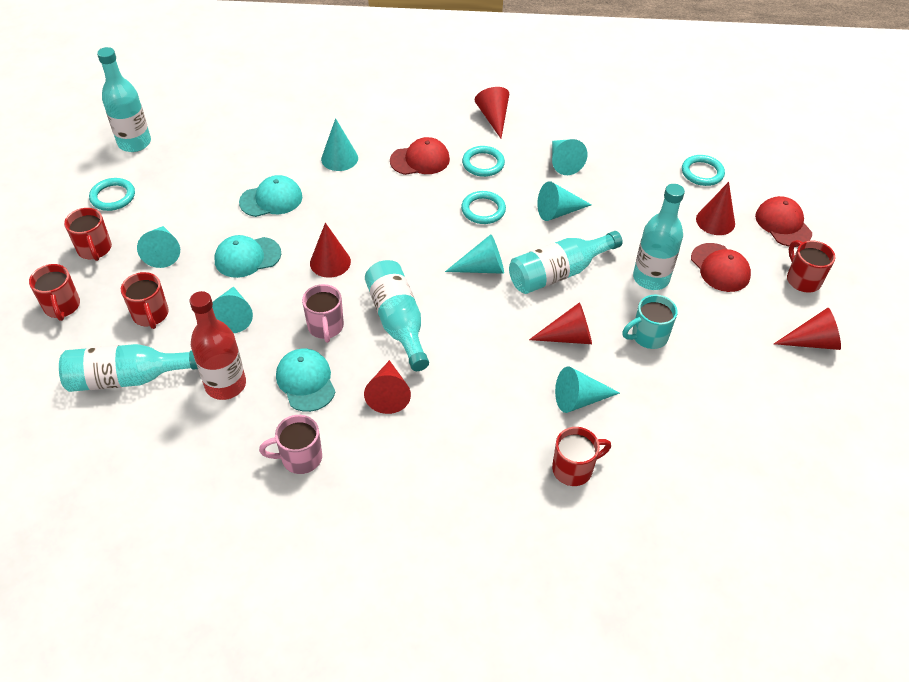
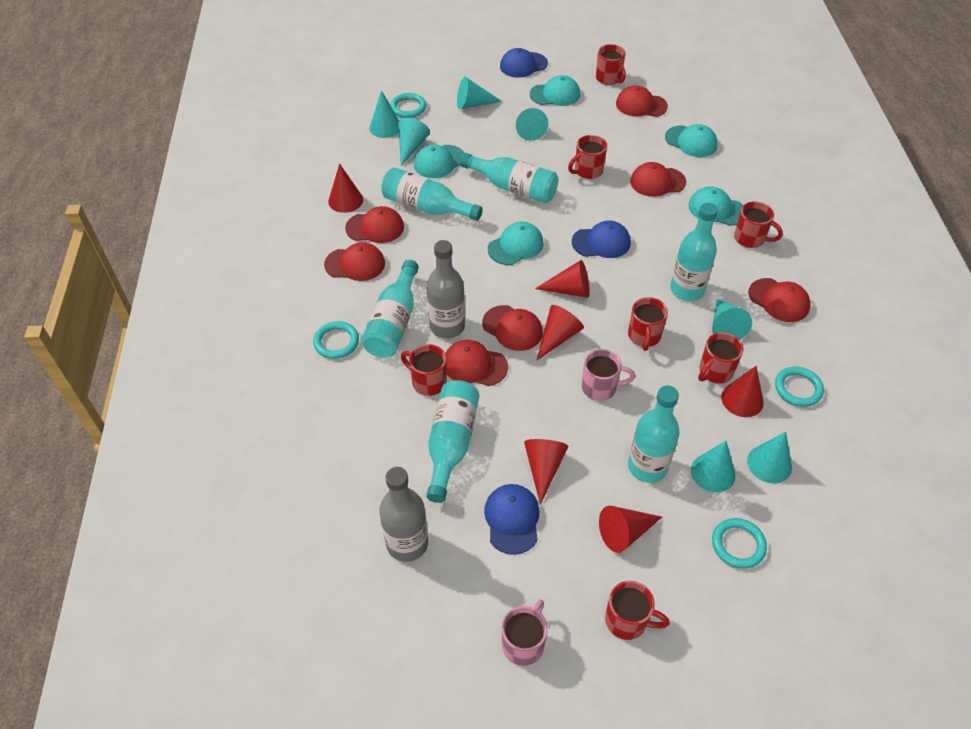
blue cap: none = 0 -> [484,484,540,555] [500,48,548,78] [572,221,631,258] = 3
grey bottle: none = 0 -> [379,467,428,562] [426,240,465,339] = 2
red bottle: [189,291,246,400] = 1 -> none = 0
red cap: [390,137,450,175] [691,243,751,292] [755,196,812,247] = 3 -> [324,242,385,281] [345,206,404,243] [445,340,508,386] [482,305,543,351] [616,85,668,117] [630,162,686,197] [748,278,811,322] = 7
red mug: [29,264,80,321] [64,208,112,261] [121,272,169,329] [552,427,611,486] [787,240,835,293] = 5 -> [401,344,447,396] [568,135,607,179] [596,44,626,85] [605,581,670,640] [628,297,668,351] [698,332,744,384] [734,201,783,248] = 7
turquoise bottle: [59,344,198,392] [97,47,151,152] [365,260,429,371] [509,231,623,294] [633,184,685,290] = 5 -> [361,260,419,358] [381,167,483,221] [426,380,479,503] [460,153,558,203] [628,385,680,483] [670,203,718,301] = 6
turquoise cap: [214,235,281,278] [239,175,302,217] [276,349,335,412] = 3 -> [414,144,464,178] [488,222,543,265] [530,75,580,106] [665,124,718,157] [688,186,743,226] = 5
turquoise mug: [622,295,678,349] = 1 -> none = 0

